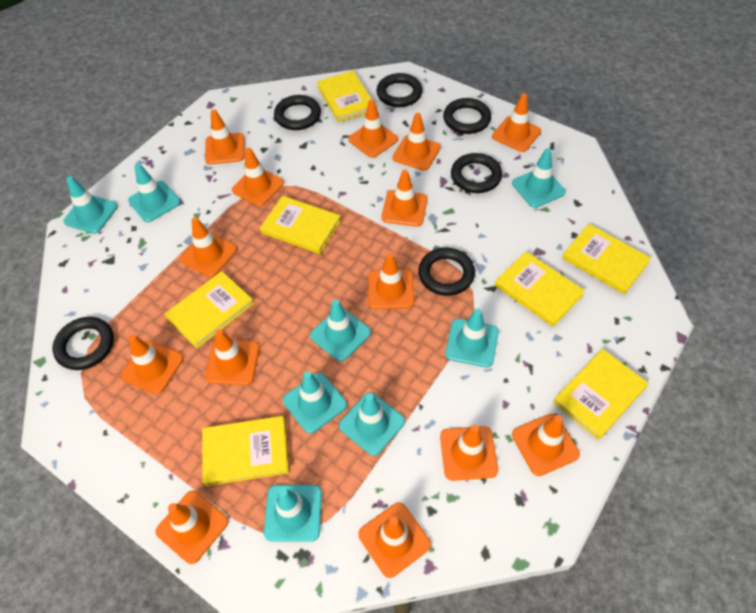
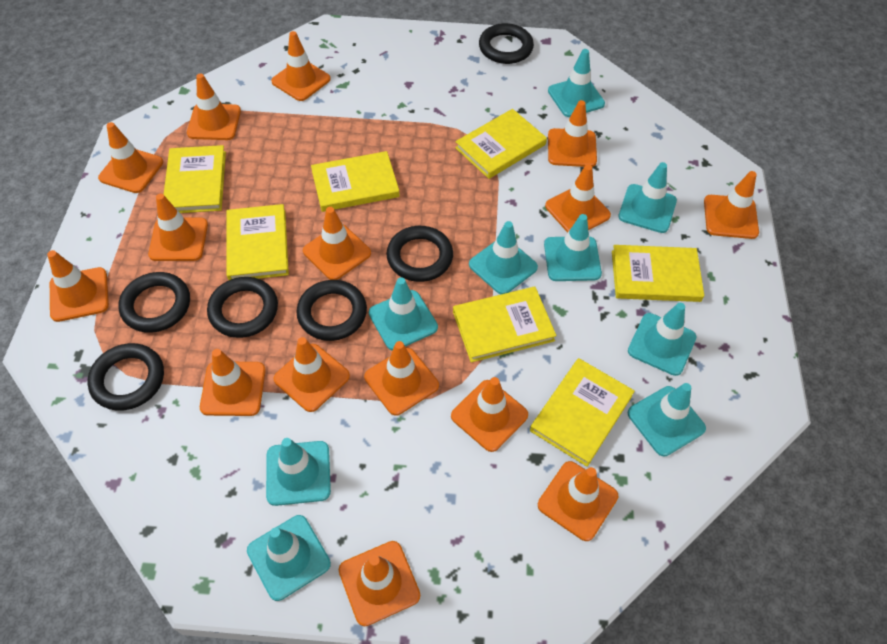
orange traffic cone: [121,335,183,394] [155,491,228,564] [180,217,237,277] [205,109,245,165] [205,329,260,385] [232,148,284,206] [348,99,398,158] [358,502,431,578] [368,253,414,309] [381,170,428,227] [392,113,441,171] [440,425,498,481] [492,94,541,152] [512,414,580,476] = 14 -> [47,250,109,322] [98,122,163,193] [148,194,208,261] [187,73,241,140] [200,349,266,416] [271,31,331,101] [274,337,350,412] [303,207,371,280] [339,541,420,626] [364,341,439,416] [451,377,528,452] [538,461,618,541] [545,164,611,233] [548,100,597,167] [704,171,759,239] = 15
turquoise traffic cone: [63,176,118,234] [128,163,181,222] [264,485,322,542] [283,371,347,434] [310,300,371,361] [339,392,405,456] [445,308,499,368] [512,148,566,208] = 8 -> [247,515,331,601] [266,438,331,506] [369,277,438,350] [469,221,538,294] [544,214,602,281] [548,49,605,117] [618,162,677,233] [628,303,697,376] [628,383,706,456] = 9

